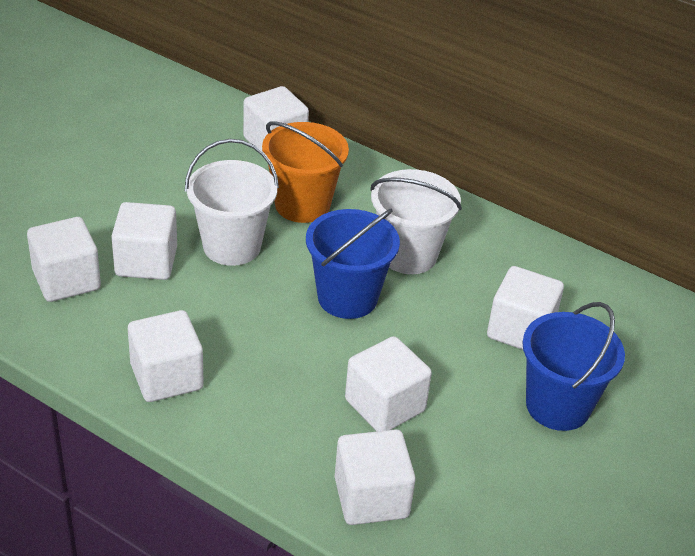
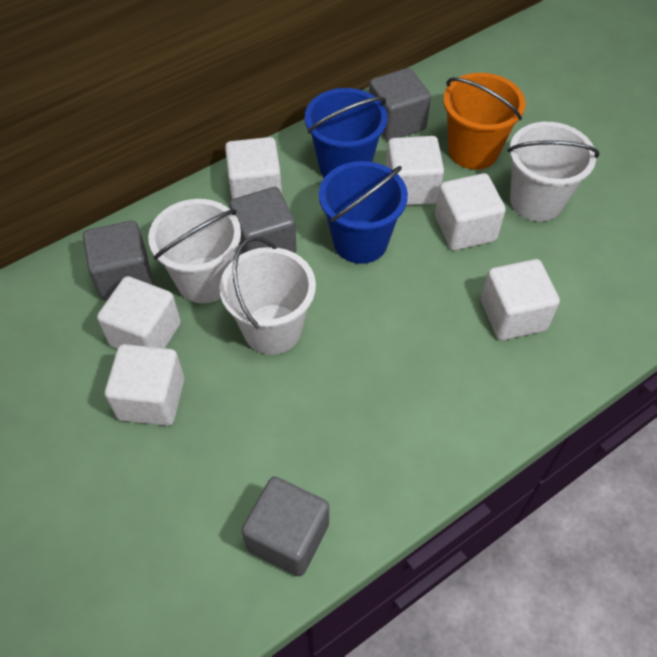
grey cube: none = 0 -> [83,221,153,300] [230,187,297,253] [242,476,329,577] [369,68,431,141] = 4
white bucket: [185,139,279,266] [370,169,462,274] = 2 -> [148,199,241,303] [219,237,316,355] [508,122,599,221] = 3
white cube: [27,217,101,302] [111,202,177,280] [128,310,204,402] [243,86,309,151] [335,429,416,525] [345,336,432,431] [487,266,564,350] = 7 -> [97,276,181,349] [105,344,184,426] [225,137,282,199] [386,136,444,205] [435,173,506,250] [481,259,560,340] = 6

